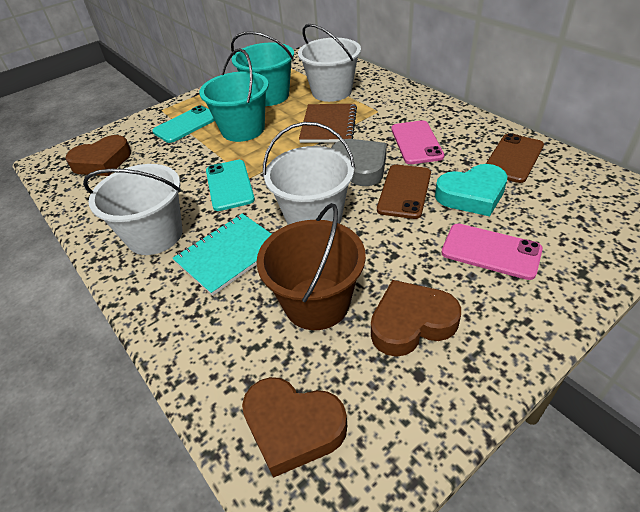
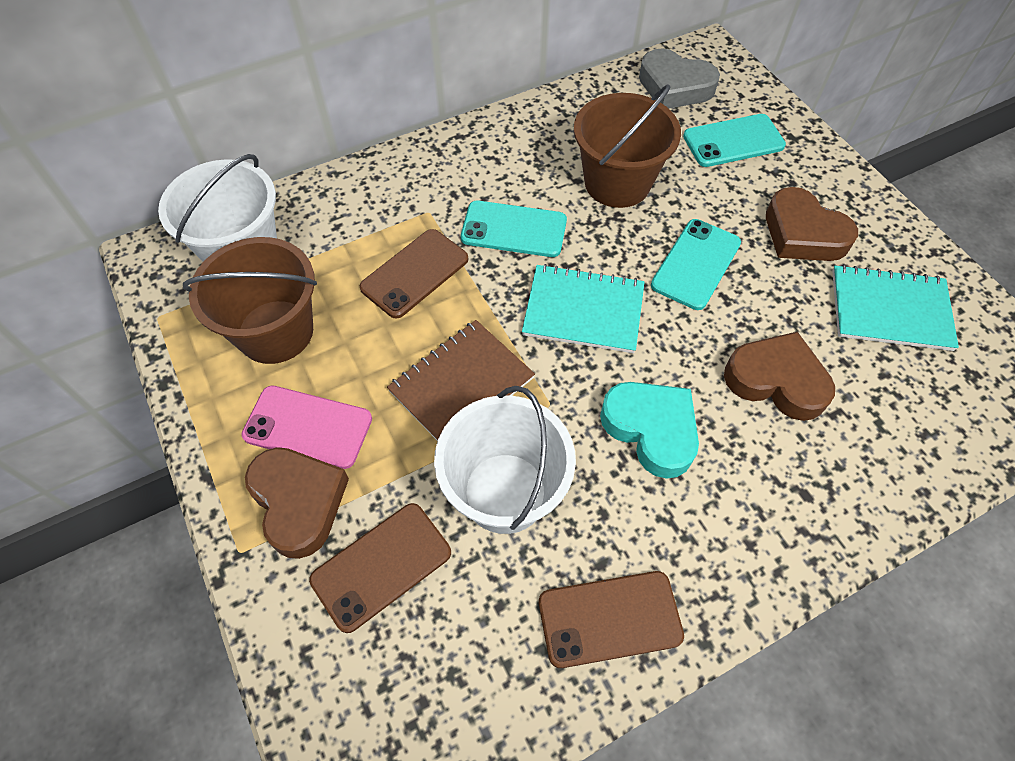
brown bucket: [256,203,366,330] = 1 -> [183,237,317,364] [574,84,681,208] = 2
brown phone: [377,165,431,219] [486,133,544,183] = 2 -> [309,503,451,633] [360,229,468,319] [539,571,684,668] = 3
pink phone: [391,120,444,164] [441,224,543,280] = 2 -> [242,385,372,469] = 1
turquoise bucket: [199,48,269,142] [231,31,294,106] = 2 -> none = 0
turquoise notebook: [173,214,271,296] = 1 -> [522,264,645,353] [832,264,959,351] = 2
turquoise phone: [152,105,215,143] [206,160,255,211] = 2 -> [461,201,567,257] [651,219,741,310] [683,114,786,167] = 3
white bucket: [83,164,183,255] [263,122,355,225] [298,24,361,102] = 3 -> [158,154,277,262] [434,386,576,534] = 2

